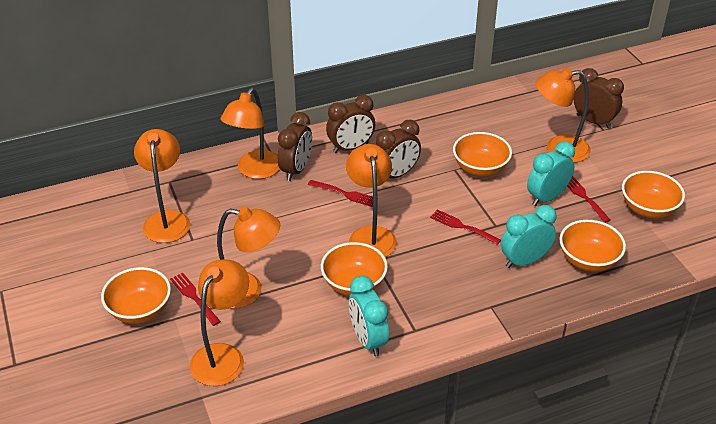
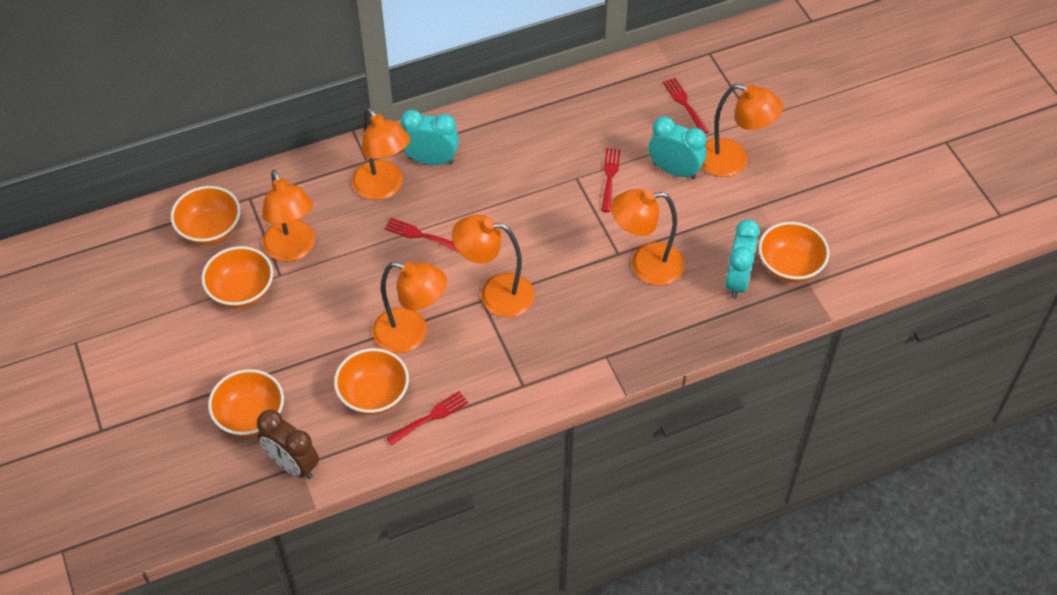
brown clock: [278,112,312,181] [326,95,375,153] [376,120,421,178] [573,68,624,128] = 4 -> [257,410,319,479] = 1

